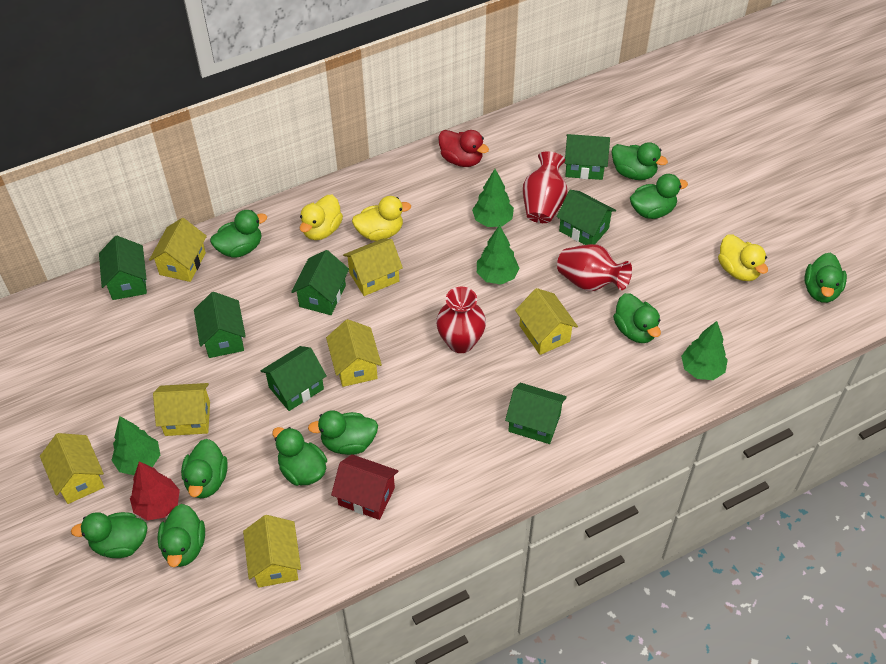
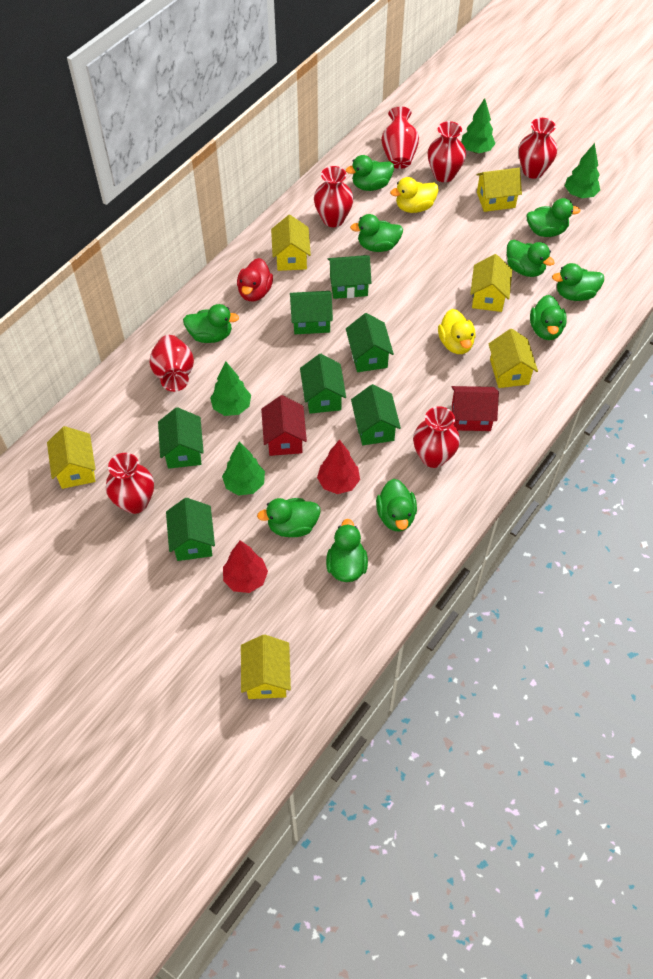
red house: [331,454,398,520] = 1 -> [261,395,307,456] [452,386,499,431] = 2
red tree: [130,461,180,520] = 1 -> [223,541,268,593] [317,439,360,494] = 2
red vase: [436,287,486,353] [523,151,567,223] [557,244,632,291] = 3 -> [106,453,154,514] [150,335,194,392] [314,166,353,227] [381,106,419,169] [413,406,460,468] [427,121,466,182] [519,118,557,179] = 7
yellow duck: [299,195,343,240] [352,196,411,241] [718,234,768,281] = 3 -> [390,177,439,213] [438,309,476,354] = 2
yellow house: [40,433,104,504] [149,218,207,282] [153,383,210,436] [243,515,301,588] [326,319,382,387] [343,238,403,296] [515,288,578,355] = 7 -> [47,426,96,489] [241,635,291,699] [271,215,311,271] [470,254,512,312] [476,168,522,212] [489,329,538,388] = 6

